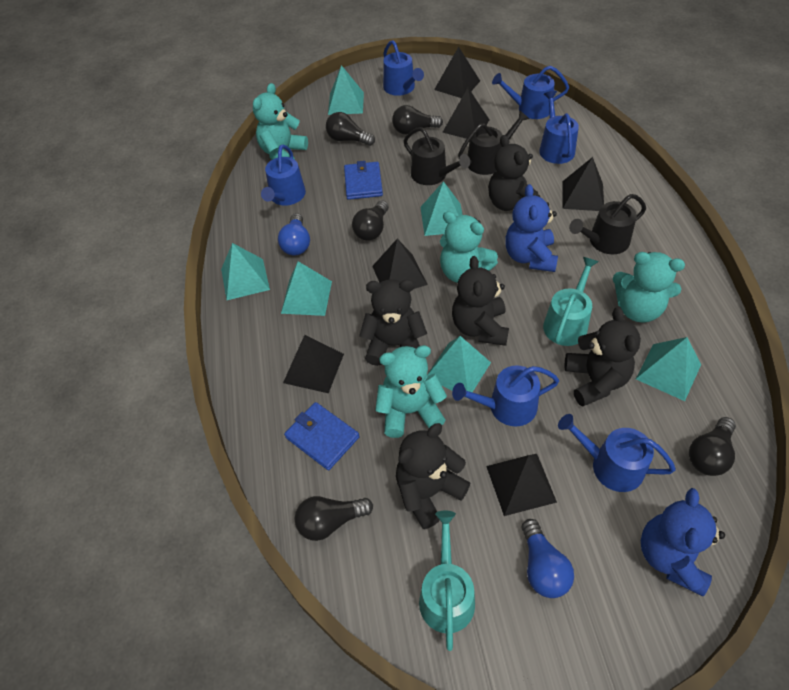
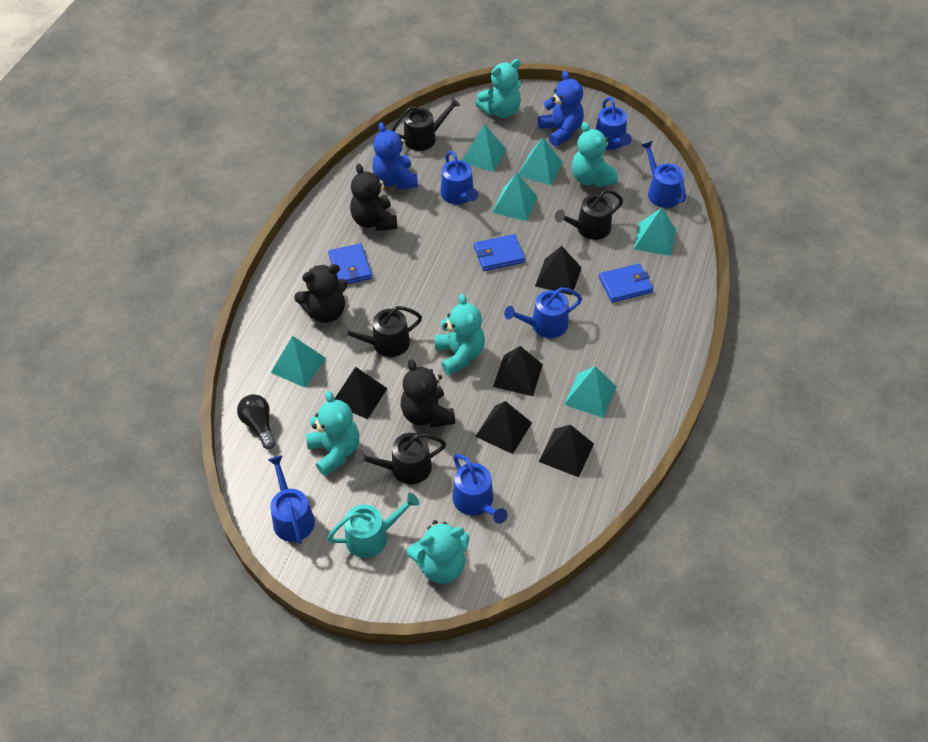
black light bulb: [295,496,373,541] [326,112,375,146] [352,200,389,241] [392,105,443,134] [689,417,736,476] = 5 -> [237,394,276,449] = 1
black pyramid: [283,335,344,393] [372,239,428,289] [434,47,480,98] [442,88,489,139] [486,454,557,516] [562,157,604,211] = 6 -> [334,367,388,419] [475,401,532,454] [493,346,543,396] [535,246,582,295] [539,425,594,477] = 5
black teddy bear: [359,279,427,366] [396,423,470,529] [452,256,509,346] [488,135,541,211] [565,307,641,407] = 5 -> [294,264,348,323] [350,163,397,231] [401,359,455,428] = 3
black watering can: [404,127,470,185] [458,110,529,175] [569,194,646,254] = 3 -> [339,306,422,357] [355,433,446,484] [392,97,460,151] [555,189,623,240] = 4
blue light bulb: [278,213,310,255] [522,519,574,598] = 2 -> none = 0
blue wallet: [284,402,360,470] [344,161,383,200] = 2 -> [328,243,372,284] [474,234,525,271] [599,264,653,303] = 3
turquoise teddy bear: [253,83,308,160] [375,345,447,438] [440,211,498,283] [613,252,685,322] = 4 -> [306,391,359,477] [407,520,469,584] [435,294,485,375] [476,59,521,118] [572,122,618,187] = 5
turquoise watering can: [419,511,475,651] [543,257,598,346] = 2 -> [327,493,419,558] = 1

